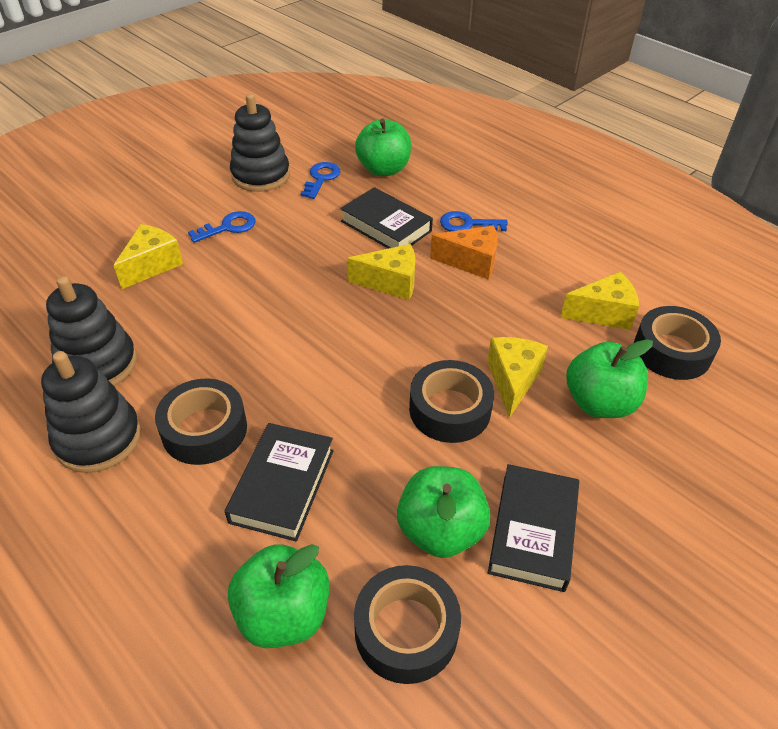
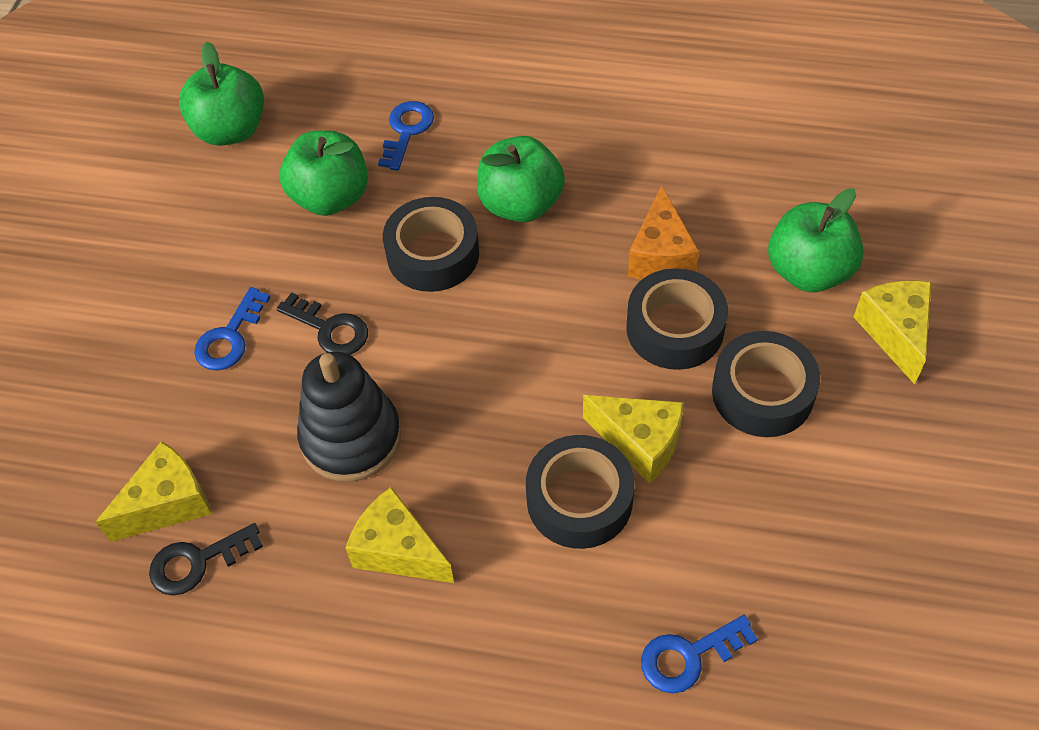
black book: [225,423,334,542] [340,187,433,249] [488,464,579,592] = 3 -> none = 0
black key: none = 0 -> [149,523,263,595] [276,292,368,355] = 2
black stacking toy: [41,351,141,473] [46,276,137,386] [230,94,290,192] = 3 -> [297,351,401,482] = 1

